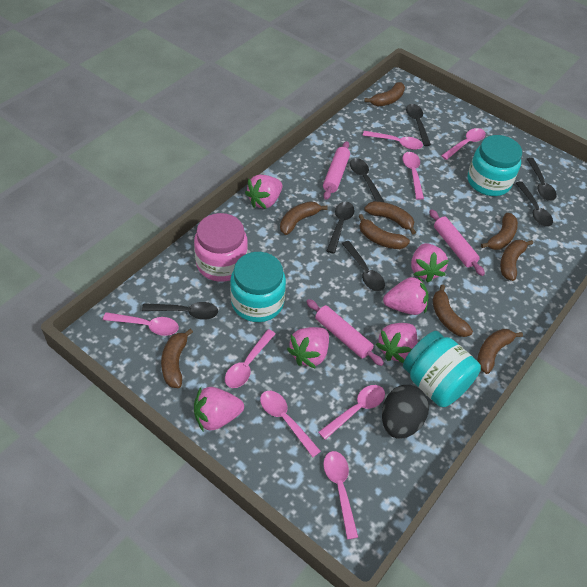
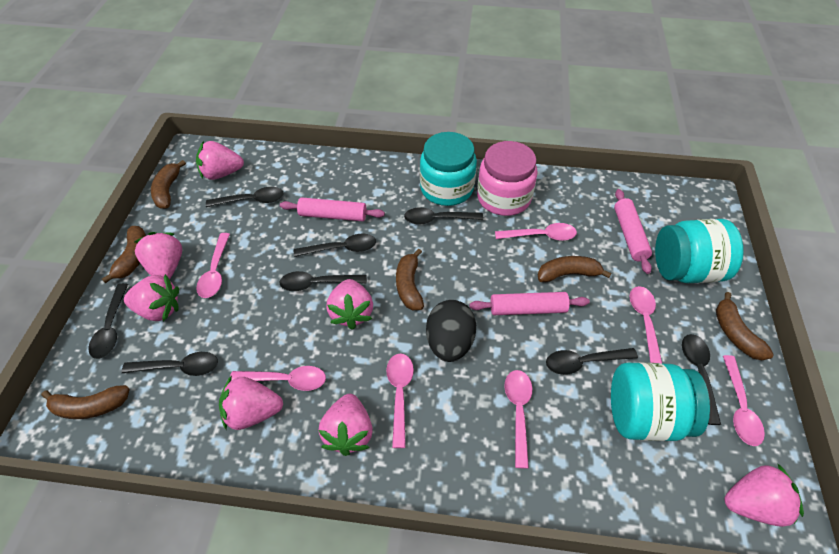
black spoon: [142,302,218,320] [327,202,355,253] [342,241,385,291] [350,158,384,202] [406,104,431,146] [516,181,553,227] [527,158,556,201] = 7 -> [88,283,128,359] [122,352,218,376] [206,187,284,207] [279,271,367,291] [294,234,376,257] [404,207,483,225] [546,348,638,375] [682,334,721,425] = 8
brown banana: [161,328,193,388] [280,201,328,235] [358,214,410,249] [364,201,416,235] [365,82,405,106] [433,284,473,337] [477,329,523,374] [481,213,518,250] [500,240,533,281] = 9 -> [41,385,130,419] [102,226,146,283] [151,160,186,209] [396,249,424,310] [538,256,612,282] [716,292,773,360] = 6
pink spoon: [103,312,179,336] [225,329,275,388] [260,391,321,457] [318,385,385,440] [323,451,358,539] [363,131,423,150] [402,152,424,200] [441,128,486,160] = 8 -> [196,233,230,298] [230,366,326,391] [386,353,414,448] [495,223,577,241] [504,370,532,469] [630,286,662,364] [723,355,765,446] = 7
pink strawberry: [194,387,244,432] [245,175,282,209] [287,327,329,369] [376,323,417,363] [383,276,429,315] [411,243,449,282] = 6 -> [124,274,179,322] [134,232,182,280] [196,141,244,180] [219,375,283,430] [318,394,373,456] [326,279,373,330] [724,463,804,527] = 7

